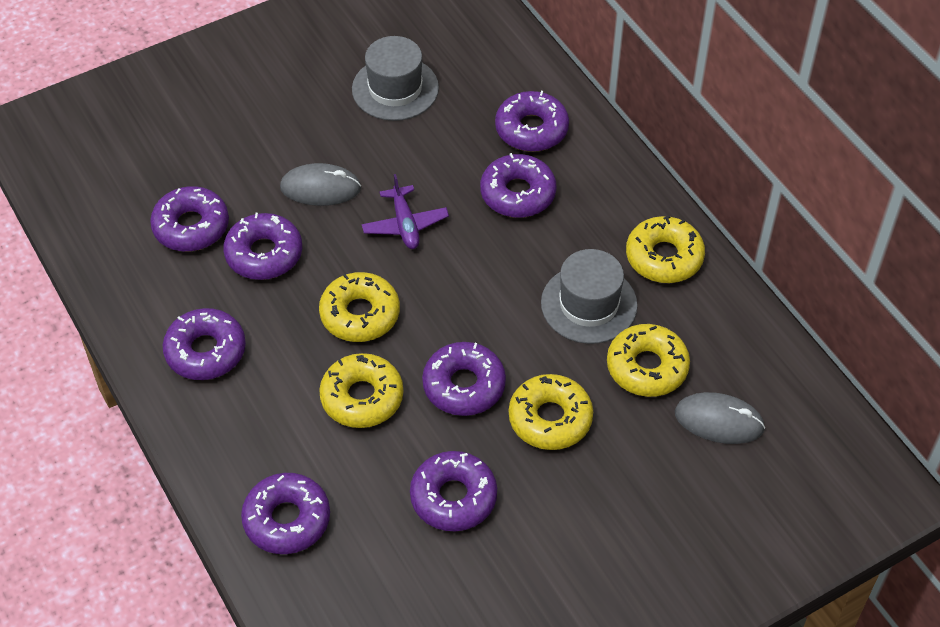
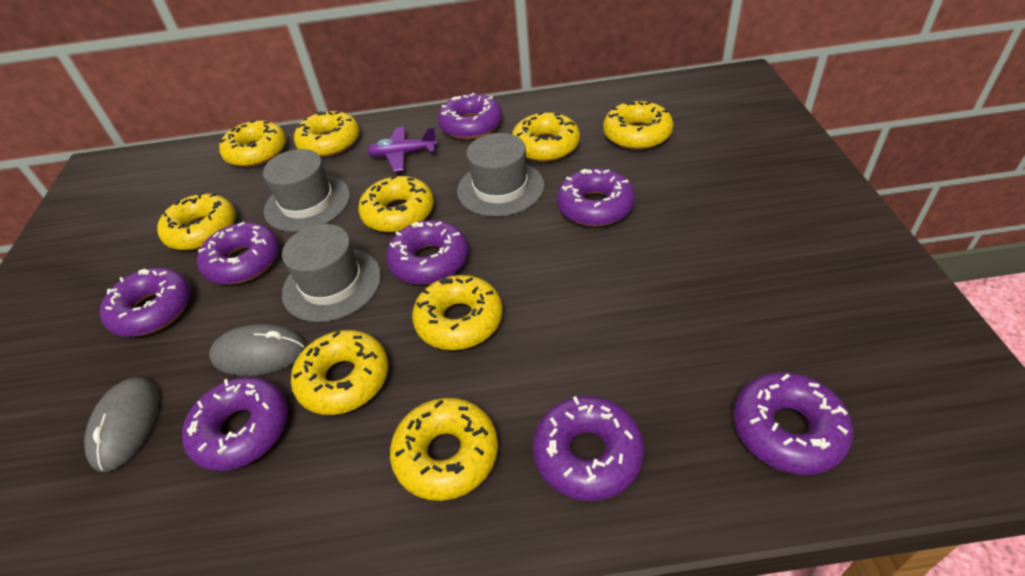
grey hat: [352,36,439,121] [541,249,638,344] = 2 -> [263,149,350,232] [282,224,381,322] [457,133,545,217] = 3
yellow donut: [319,272,400,342] [319,353,403,428] [509,374,593,450] [607,324,690,397] [626,216,705,283] = 5 -> [157,192,236,250] [219,120,286,167] [291,330,388,415] [294,111,360,157] [358,175,434,233] [390,398,498,501] [412,275,503,350] [512,112,580,162] [603,101,673,150] = 9

